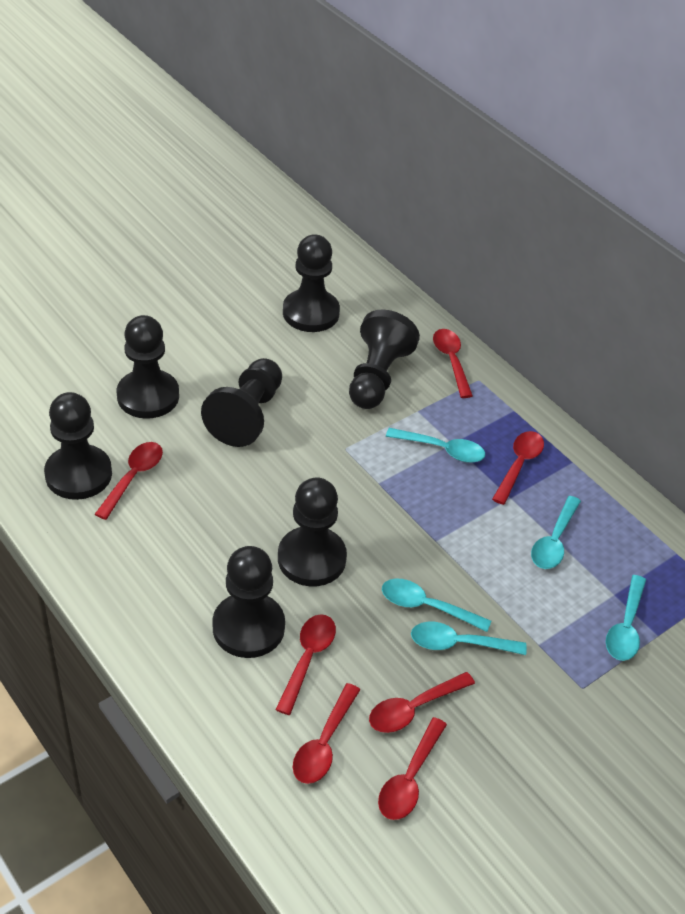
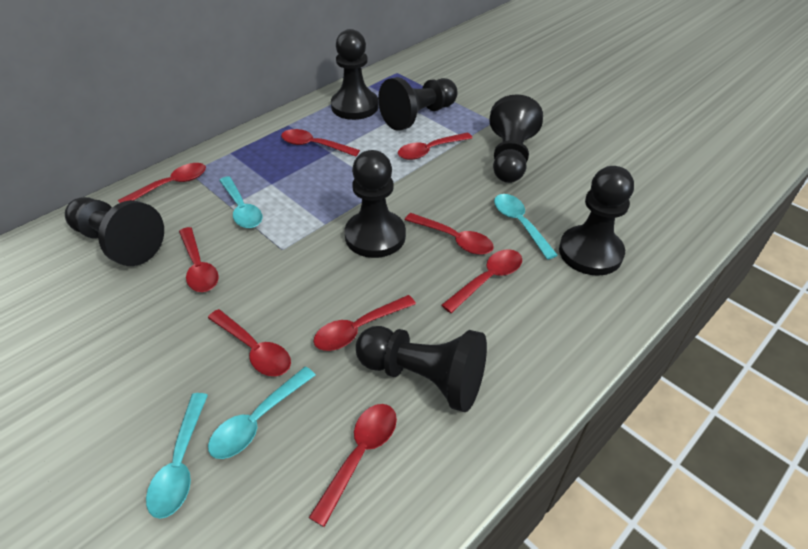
red spoon: [95,442,163,520] [275,614,336,715] [293,683,360,784] [369,672,475,733] [378,717,447,820] [433,329,473,398] [492,431,544,505] = 7 -> [118,163,206,203] [179,227,219,292] [208,309,291,376] [281,129,360,157] [309,404,397,527] [313,295,416,351] [398,133,472,160] [405,213,494,255] [441,249,522,313] = 9
turquoise spoon: [382,579,491,632] [386,428,485,463] [411,622,527,655] [531,496,581,569] [606,575,646,661] = 5 -> [146,393,208,519] [208,366,315,459] [219,176,262,228] [494,194,558,260] = 4

